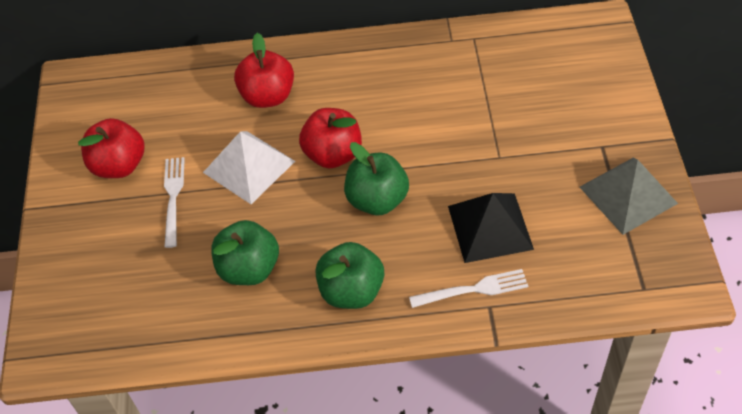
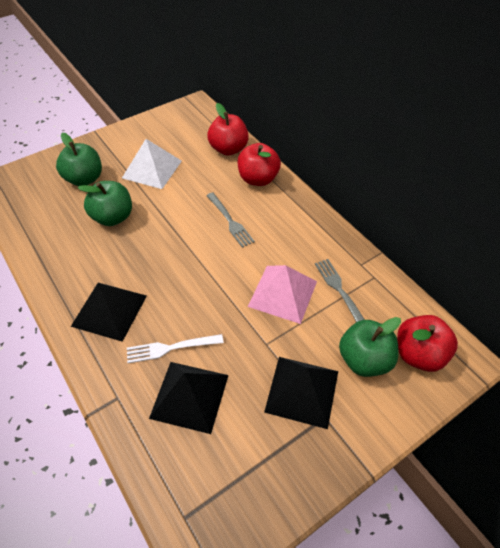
black pyramid: [448,193,534,263] = 1 -> [71,283,147,342] [149,362,229,434] [264,357,338,429] = 3
grey fork: none = 0 -> [206,193,255,248] [315,259,365,322] = 2
grey pyramid: [580,158,678,235] = 1 -> none = 0
pink pyramid: none = 0 -> [248,265,317,324] = 1
white fork: [164,157,185,248] [409,269,528,308] = 2 -> [127,334,224,363] = 1

